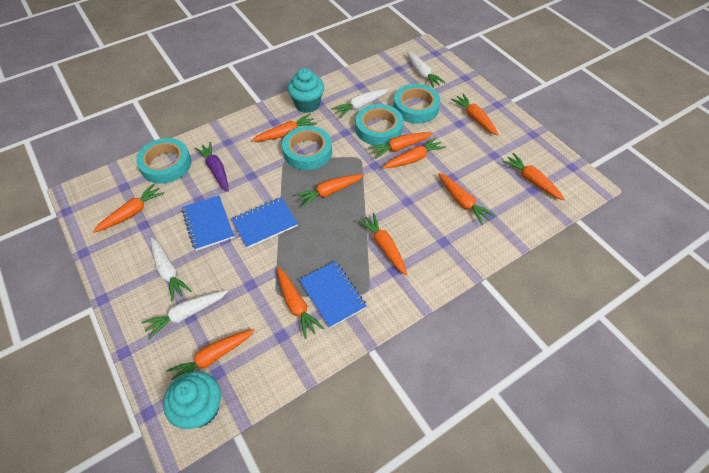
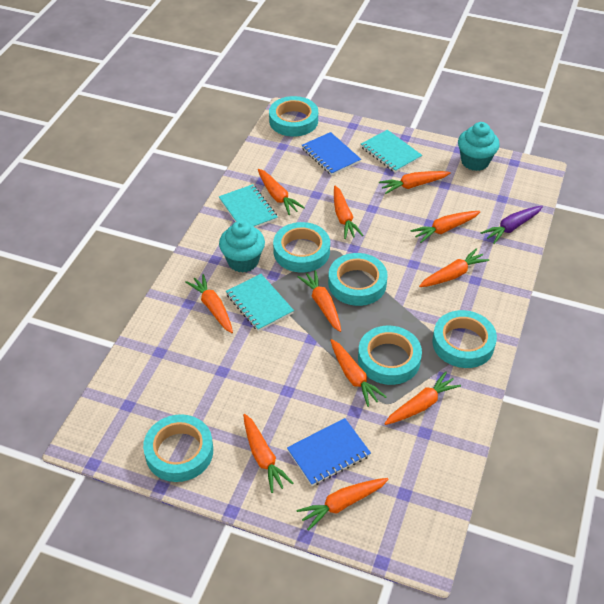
blue notebook: [182,195,234,251] [231,197,298,248] [299,261,367,328] = 3 -> [287,418,371,486] [301,132,361,175] = 2
turquoise notebook: none = 0 -> [219,184,278,228] [226,274,294,331] [361,130,422,173] = 3
turquoise tape: [136,138,191,184] [282,126,332,170] [356,104,403,145] [394,84,440,124] = 4 -> [143,414,213,482] [269,96,318,137] [273,222,330,272] [328,253,388,306] [358,326,422,385] [432,310,497,368] = 6
white carrot: [141,290,228,339] [151,237,192,302] [332,89,389,118] [407,51,446,88] = 4 -> none = 0

